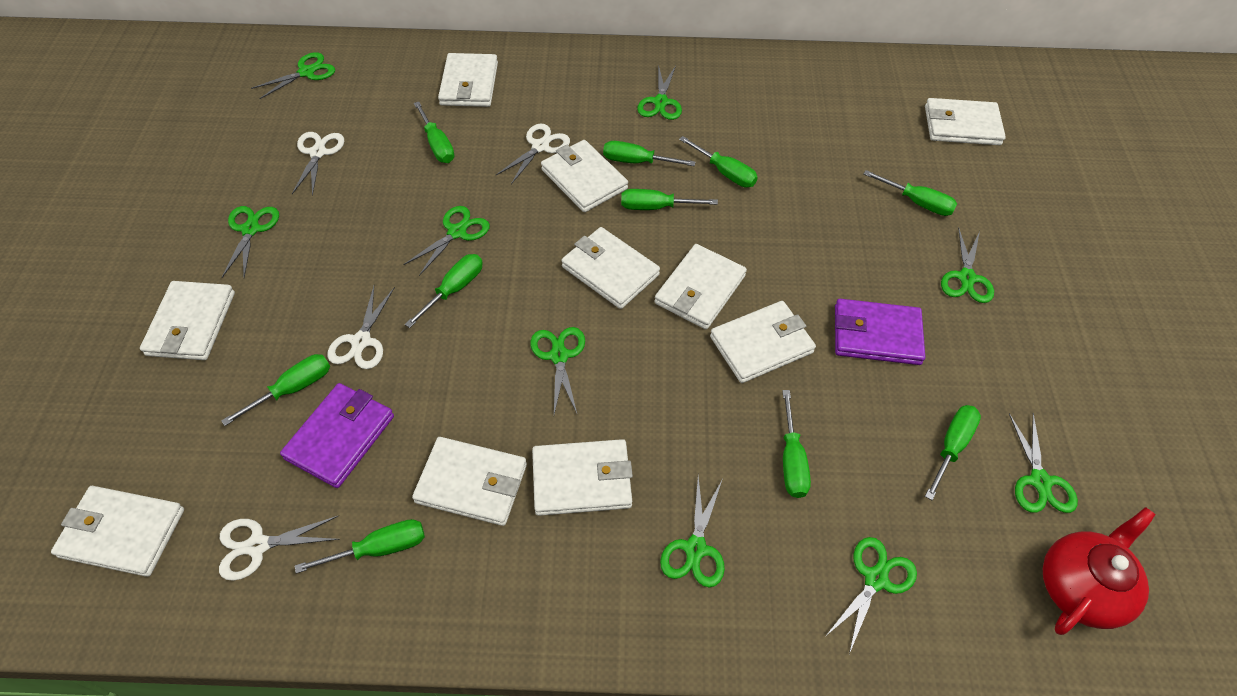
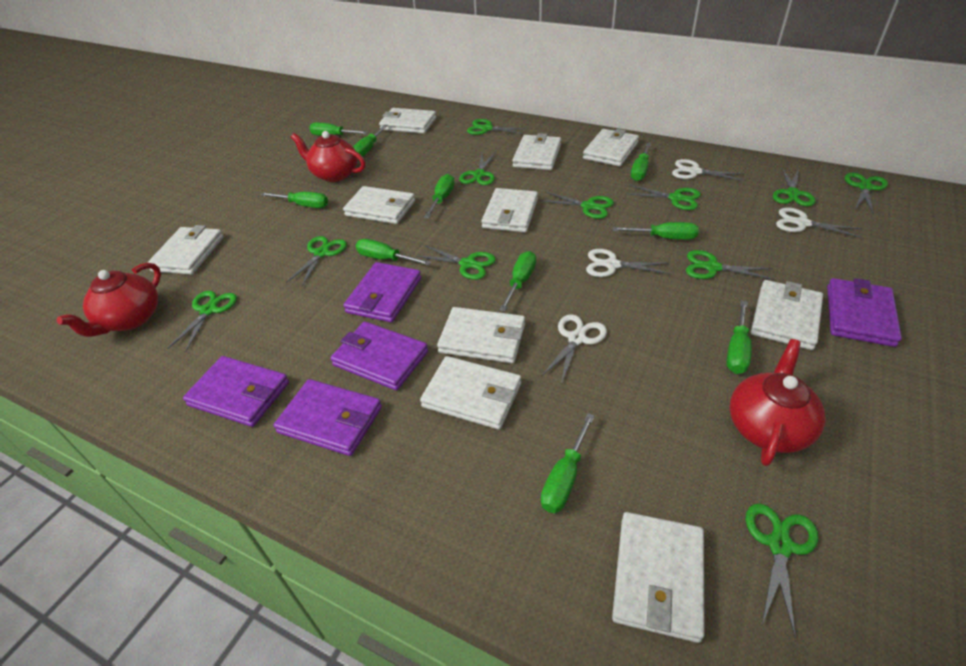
green scissors: [222,206,279,278] [251,52,335,99] [403,206,490,276] [530,327,585,414] [637,64,682,120] [660,476,725,587] [826,537,917,654] [941,227,994,303] [1009,413,1078,513] = 9 -> [167,291,237,352] [286,236,347,286] [417,245,496,280] [459,152,496,185] [467,119,528,135] [540,192,614,219] [626,185,701,210] [686,250,775,280] [746,504,818,636] [773,168,815,206] [845,173,888,214] = 11
purple wallet: [280,383,394,488] [835,299,925,365] = 2 -> [183,356,289,427] [274,379,382,456] [330,321,428,390] [343,262,421,322] [827,278,902,347] = 5
red teapot: [1043,507,1156,635] = 1 -> [57,263,161,337] [291,131,366,182] [730,339,825,466] = 3

